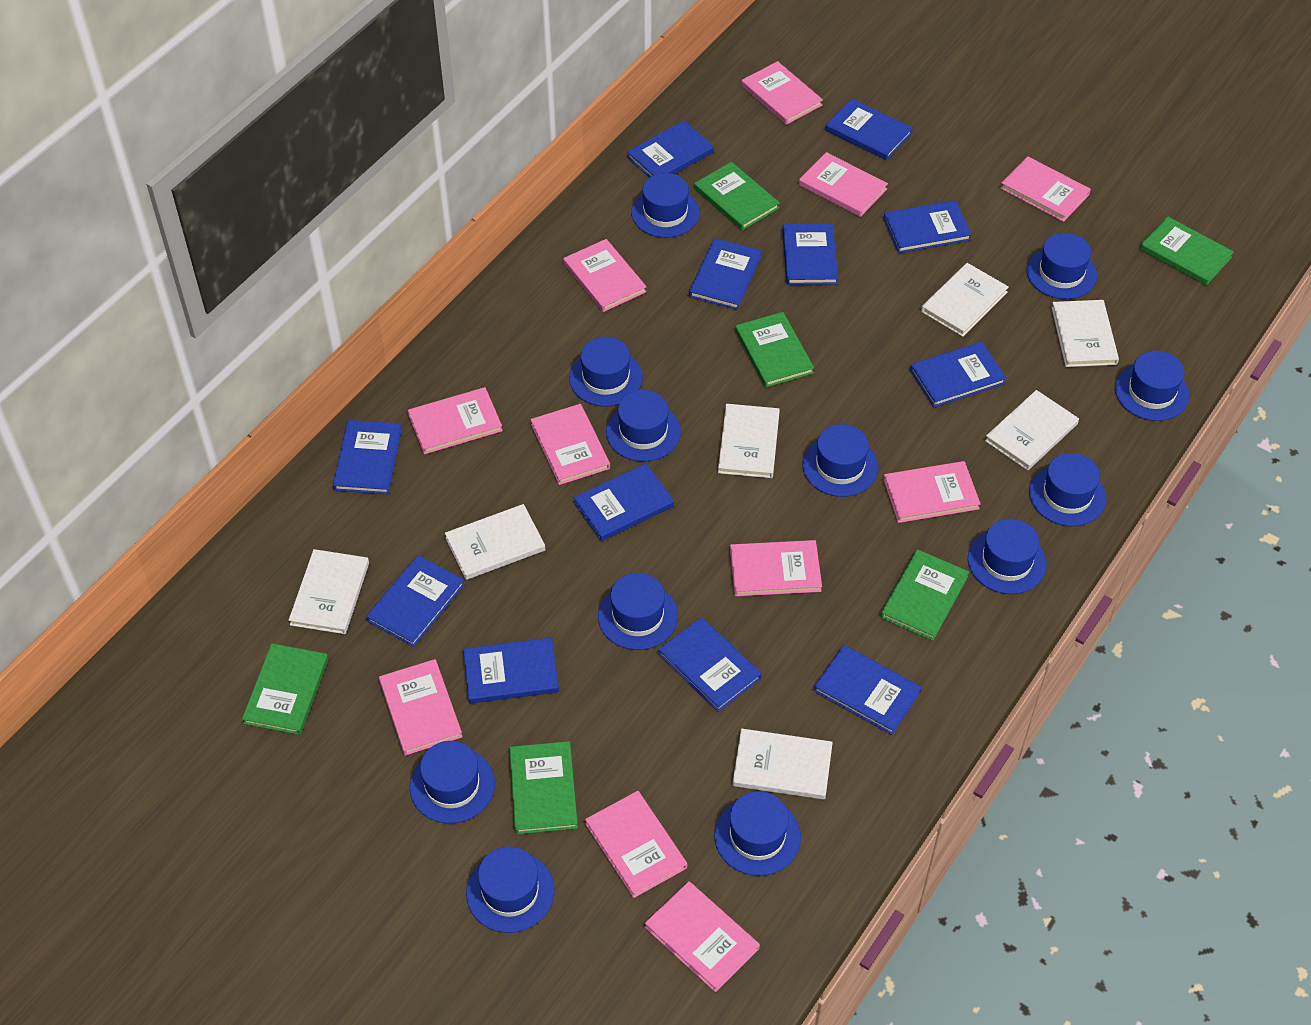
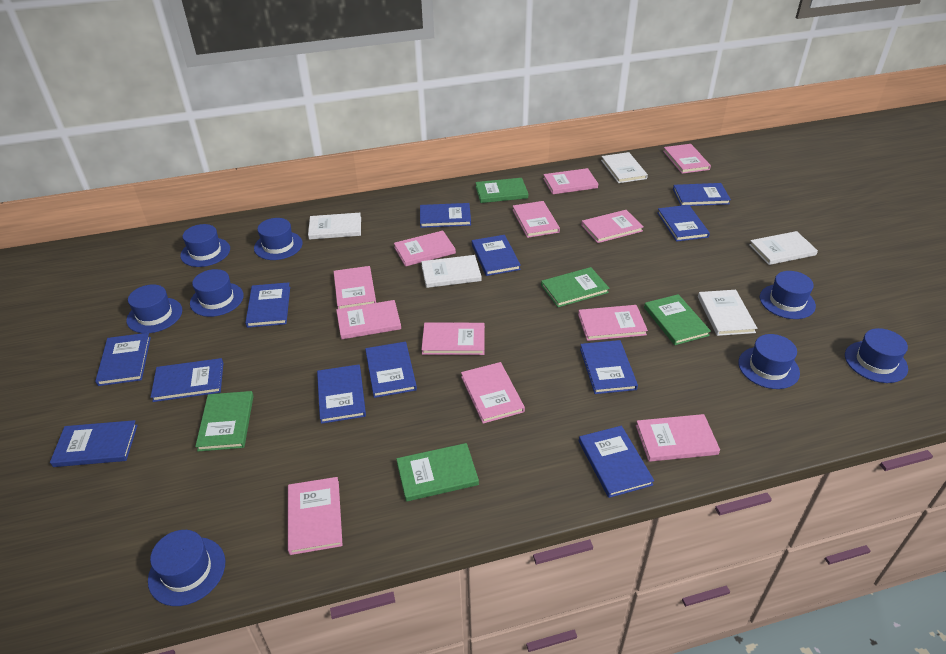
blue hat: [410,741,495,824] [466,846,555,933] [569,337,643,407] [598,573,678,650] [606,390,681,462] [631,173,700,238] [714,791,801,876] [802,424,878,497] [968,519,1047,594] [1026,233,1097,299] [1029,453,1107,526] [1115,351,1190,421] = 12 -> [126,284,182,333] [148,530,225,606] [180,224,230,267] [190,269,244,317] [254,218,303,260] [738,334,800,389] [760,271,816,319] [845,328,908,383] = 8
green book: [242,643,328,735] [509,741,578,834] [694,162,780,230] [735,312,814,388] [880,549,969,641] [1140,217,1234,285] = 6 -> [195,391,254,451] [396,443,479,502] [475,178,528,203] [541,267,609,307] [644,294,711,345] = 5
pink book: [379,659,463,756] [408,387,503,454] [531,404,610,485] [563,239,646,312] [585,791,687,898] [645,881,760,992] [730,540,822,596] [741,61,823,125] [799,152,888,217] [883,461,981,523] [1000,156,1091,222] = 11 -> [288,477,343,555] [334,266,376,309] [336,300,401,339] [394,231,456,267] [421,323,485,355] [461,362,525,424] [513,201,560,238] [543,168,598,194] [578,305,648,341] [581,210,644,243] [636,414,720,462] [663,144,711,174] = 12
white book: [289,549,369,634] [445,504,545,580] [718,404,780,478] [733,729,833,800] [921,263,1009,337] [985,390,1079,470] [1051,300,1119,367] = 7 -> [308,213,361,240] [421,255,482,288] [601,152,648,183] [698,290,757,336] [749,231,818,265] = 5

